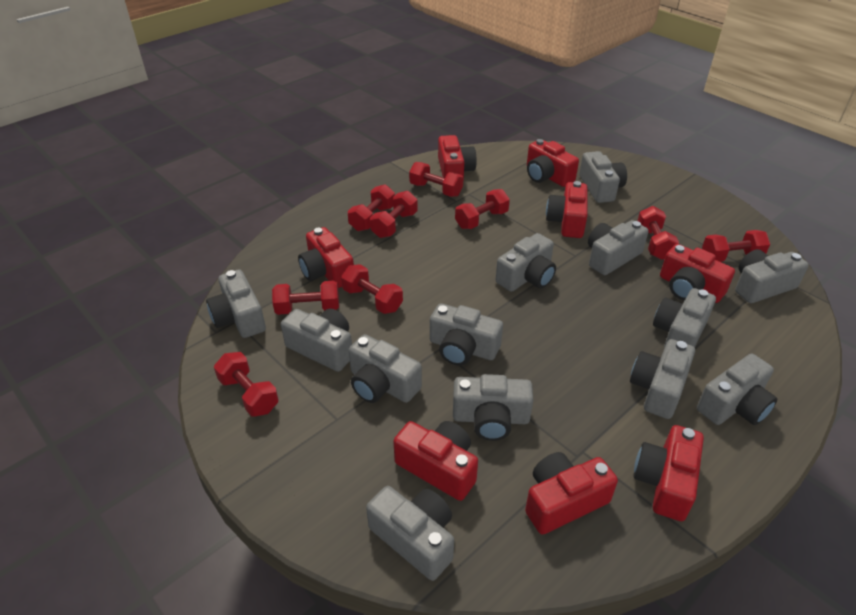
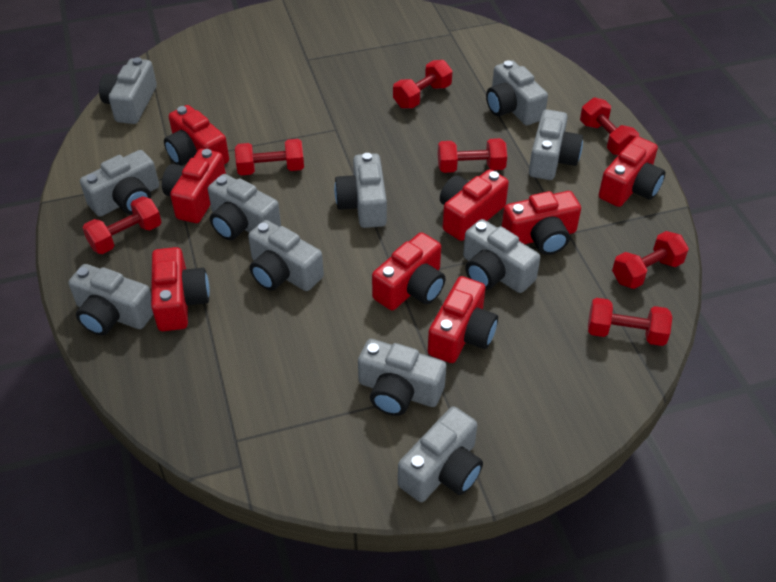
grey camera: [206,269,266,338] [281,309,352,372] [349,334,422,403] [366,486,454,581] [430,303,503,366] [453,374,533,441] [496,233,556,292] [579,151,627,203] [588,220,648,275] [630,339,695,419] [653,288,716,348] [697,353,778,425] [735,249,809,303] = 13 -> [69,264,154,336] [80,150,159,216] [99,57,157,124] [208,174,281,240] [248,220,324,291] [334,153,387,228] [358,339,446,416] [398,406,483,502] [463,219,540,293] [486,60,548,125] [529,109,583,180] = 11
red dumbbell: [214,352,279,417] [272,280,339,315] [341,264,403,314] [348,184,395,231] [370,191,418,238] [409,162,463,197] [455,189,510,229] [638,206,679,260] [702,230,770,262] = 9 -> [82,196,161,254] [235,139,304,175] [393,60,453,108] [438,138,507,173] [580,98,639,155] [588,298,672,346] [612,231,689,289] = 7

